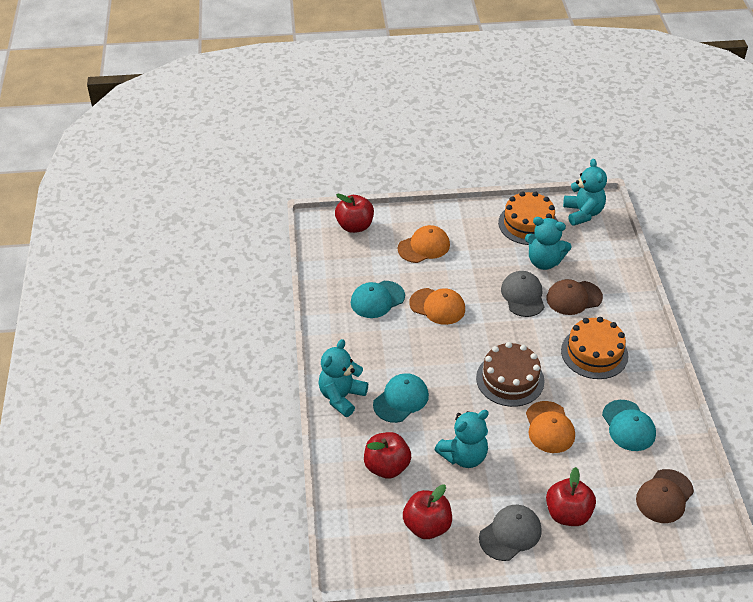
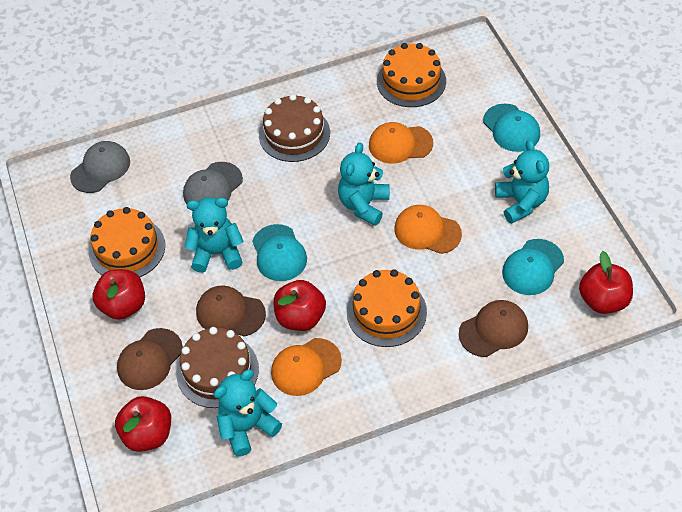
brown cake: [476,342,545,407] = 1 -> [177,327,259,408] [259,94,330,162] = 2
brown cap: [547,279,603,315] [636,469,694,523] = 2 -> [117,328,183,390] [196,285,266,337] [459,300,528,357] = 3
orange cake: [498,191,558,245] [561,317,628,379] = 2 -> [89,207,165,277] [347,269,427,347] [377,43,446,107] = 3

